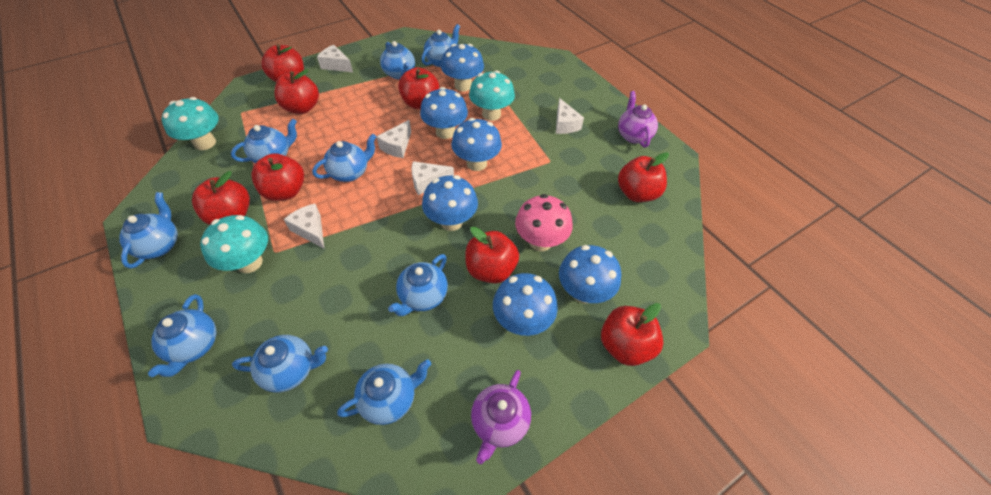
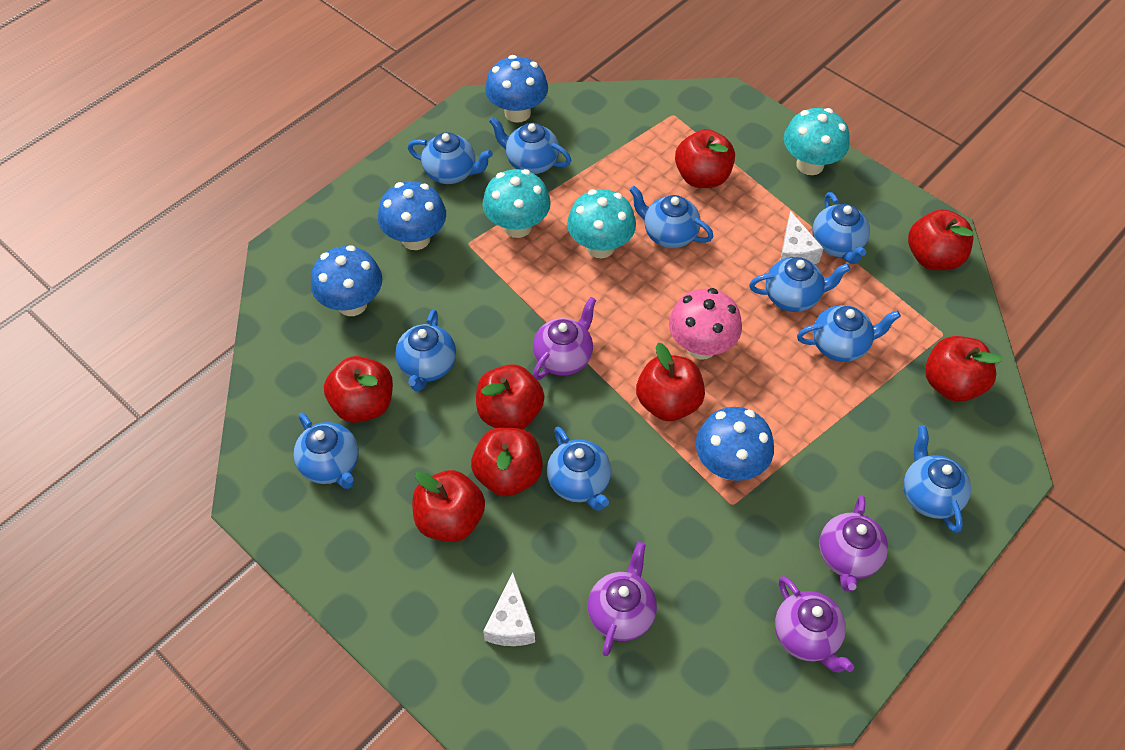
blue mushroom: [420,87,468,139] [422,175,478,231] [441,44,484,92] [451,118,502,171] [493,273,558,336] [559,245,621,304] = 6 -> [311,245,382,316] [378,181,446,250] [485,55,548,123] [696,407,774,481] = 4
blue teapot: [119,192,178,269] [148,294,216,377] [231,119,297,163] [232,335,328,392] [312,134,377,182] [337,359,431,425] [380,41,415,79] [388,254,448,316] [421,24,460,67] = 9 -> [294,413,359,489] [395,309,456,392] [408,132,493,184] [489,117,571,174] [547,427,611,511] [629,186,714,248] [749,257,850,312] [797,305,901,362] [812,192,870,264] [903,426,971,533] = 10
purple teapot: [471,370,531,464] [618,91,658,148] = 2 -> [533,297,596,380] [588,542,657,656] [775,576,854,672] [819,495,888,592] = 4
white cheese: [284,204,324,249] [317,45,353,72] [377,120,411,158] [411,161,454,195] [556,98,584,134] = 5 -> [483,573,535,646] [780,211,824,264] = 2

